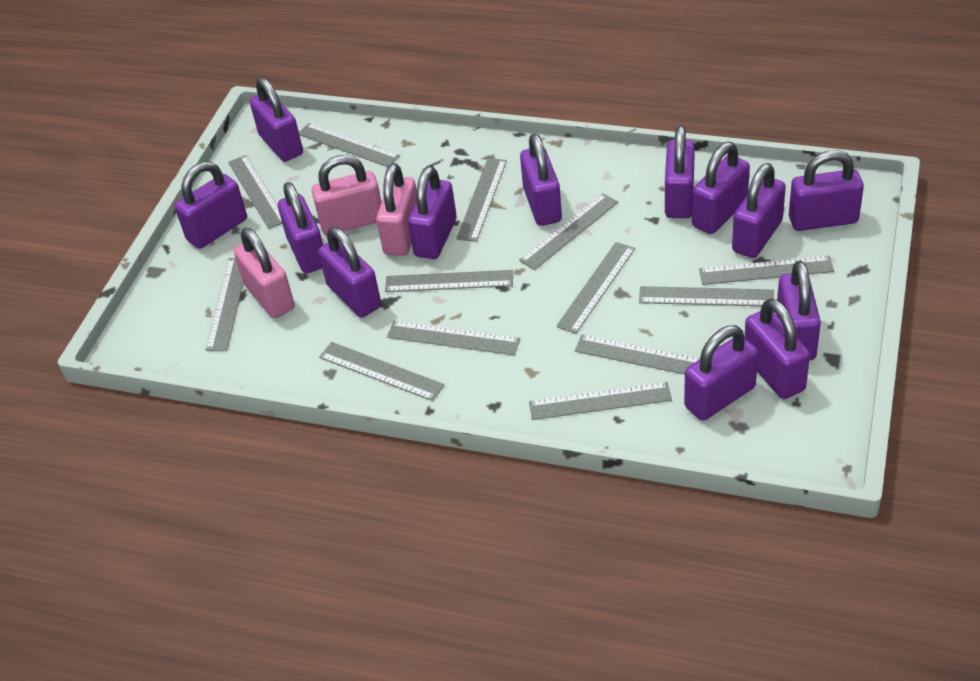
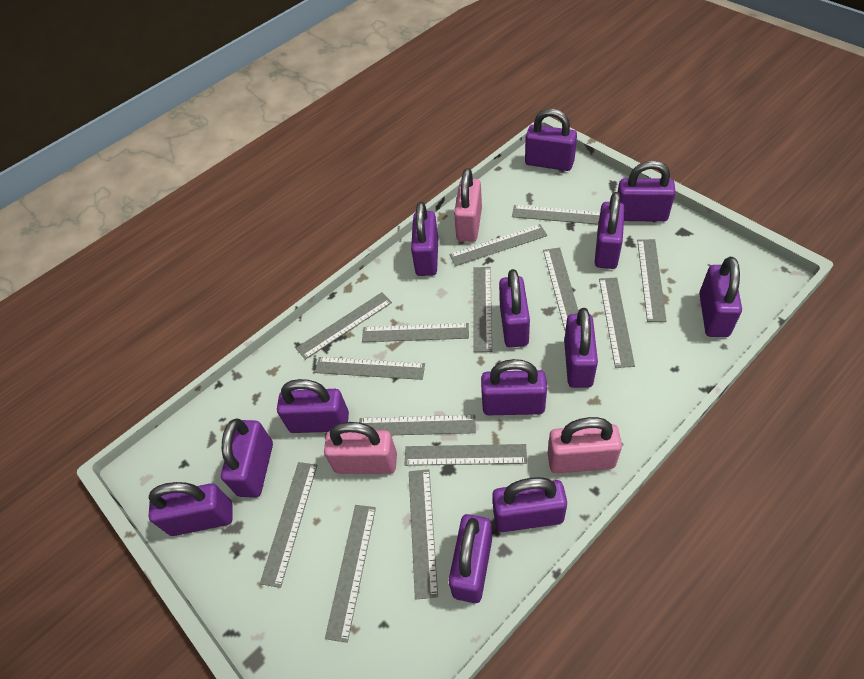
grey ruler: [206,258,243,351] [228,155,282,229] [299,123,400,167] [319,342,444,401] [385,270,513,292] [387,321,520,355] [456,158,507,242] [519,193,618,270] [529,382,672,420] [556,242,635,334] [575,334,700,375] [639,286,774,306] [699,256,834,285] = 13 -> [260,462,318,588] [296,292,392,360] [315,357,425,380] [325,505,376,643] [359,415,476,435] [362,323,469,342] [405,444,527,466] [409,469,438,600] [449,224,547,266] [473,267,492,352] [512,205,600,225] [543,247,578,331] [599,278,635,368] [637,239,667,322] = 14

